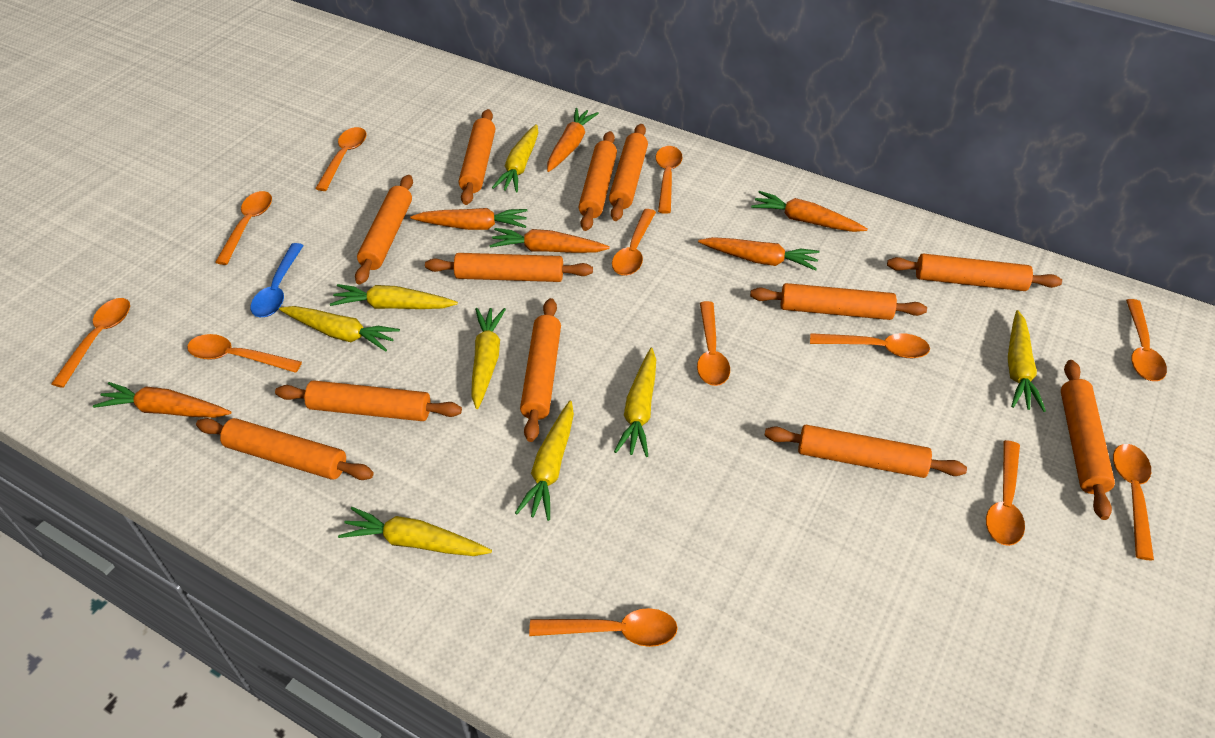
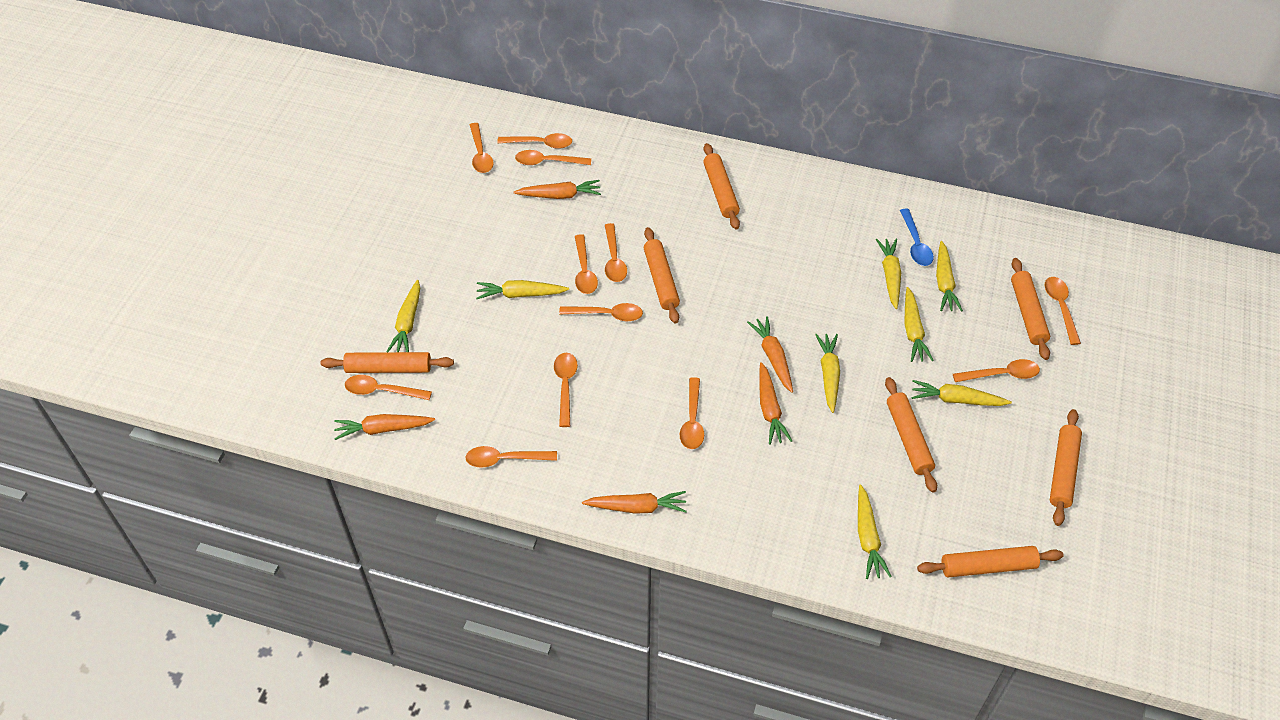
orange carrot: [93,382,231,418] [411,208,528,230] [489,228,610,253] [547,108,599,172] [698,237,819,271] [751,191,867,232] = 6 -> [334,414,435,440] [514,180,601,199] [582,491,687,514] [747,316,793,393] [759,362,792,445] = 5
orange rolling pin: [196,418,374,480] [275,380,462,421] [355,175,413,285] [425,253,593,282] [459,109,495,205] [520,298,561,442] [579,131,617,231] [609,124,648,221] [750,283,927,320] [764,425,967,478] [887,254,1062,291] [1061,360,1115,520] = 12 -> [320,352,454,373] [644,227,680,324] [703,143,740,229] [885,377,937,493] [917,546,1064,577] [1011,258,1050,360] [1050,409,1082,526] = 7

